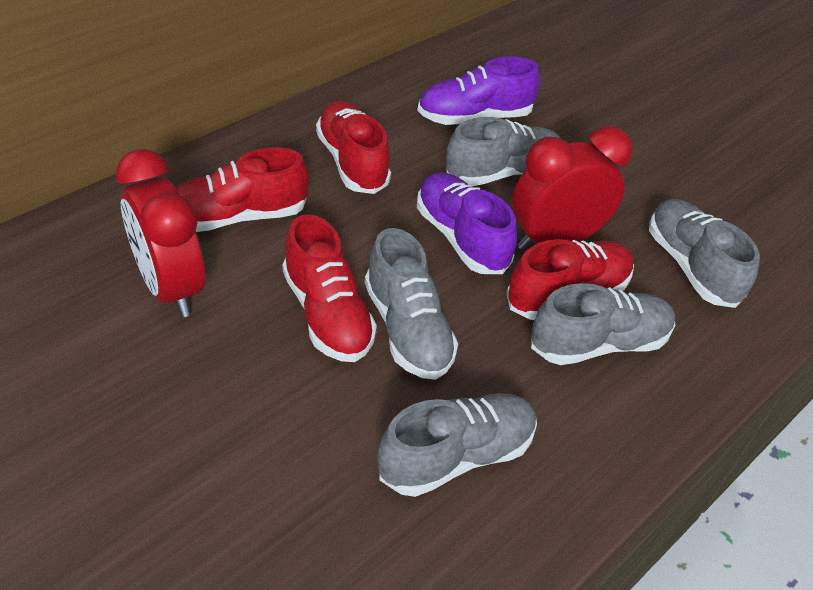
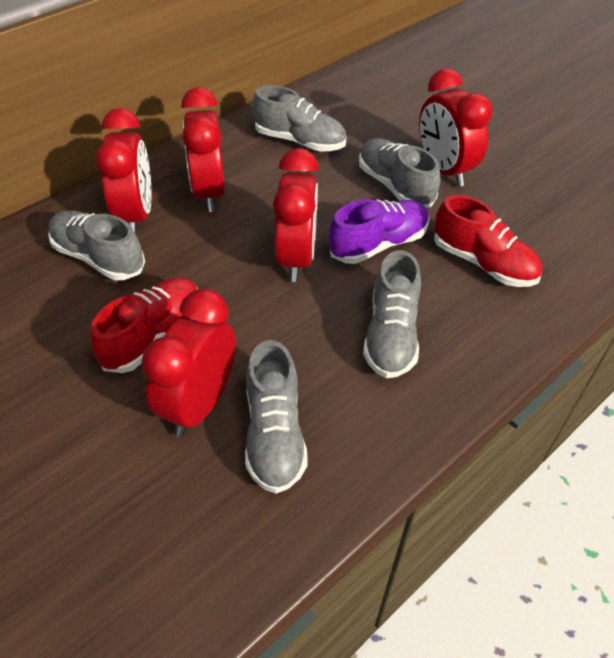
purple shoe: [417,56,540,125] [417,172,517,274] = 2 -> [329,199,430,264] = 1
red clock: [116,149,205,317] [512,126,633,250] = 2 -> [95,108,152,236] [141,288,236,437] [181,87,225,212] [273,148,319,282] [419,69,493,187] = 5
red shoe: [176,147,308,232] [282,214,377,362] [316,101,391,194] [507,239,634,320] = 4 -> [90,277,198,373] [434,195,542,287] = 2

